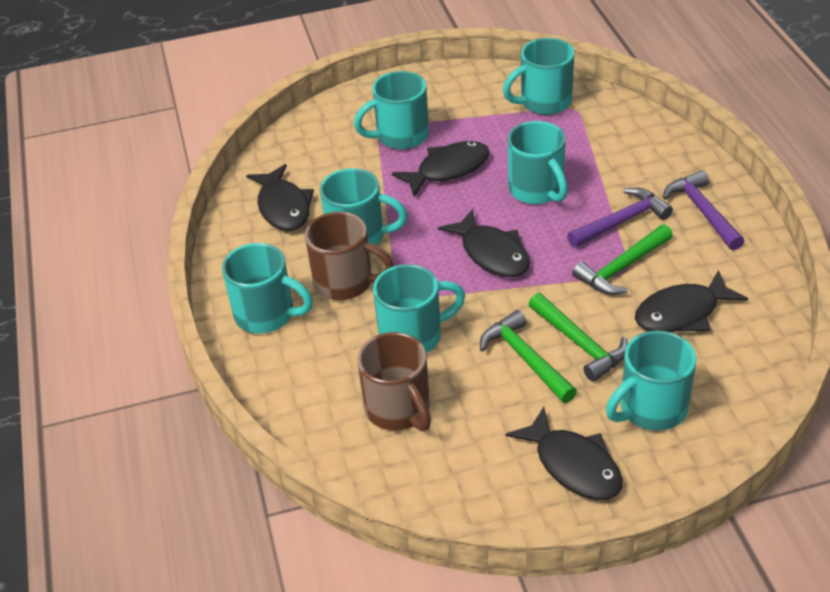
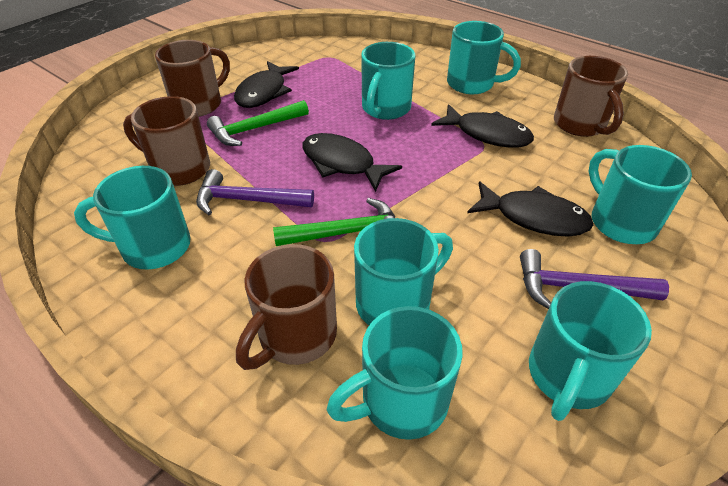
black fish: [246,164,314,231] [392,141,489,197] [438,209,530,277] [506,407,623,500] [635,270,748,332] = 5 -> [234,61,299,108] [302,133,402,192] [431,104,534,148] [467,181,593,237] = 4
brown mug: [305,212,394,300] [357,332,431,431] = 2 -> [123,96,210,186] [155,40,230,117] [236,244,337,370] [554,56,628,137] = 4
green hammer: [480,310,577,403] [528,293,628,382] [572,224,673,295] = 3 -> [207,100,309,146] [273,198,396,246] = 2

